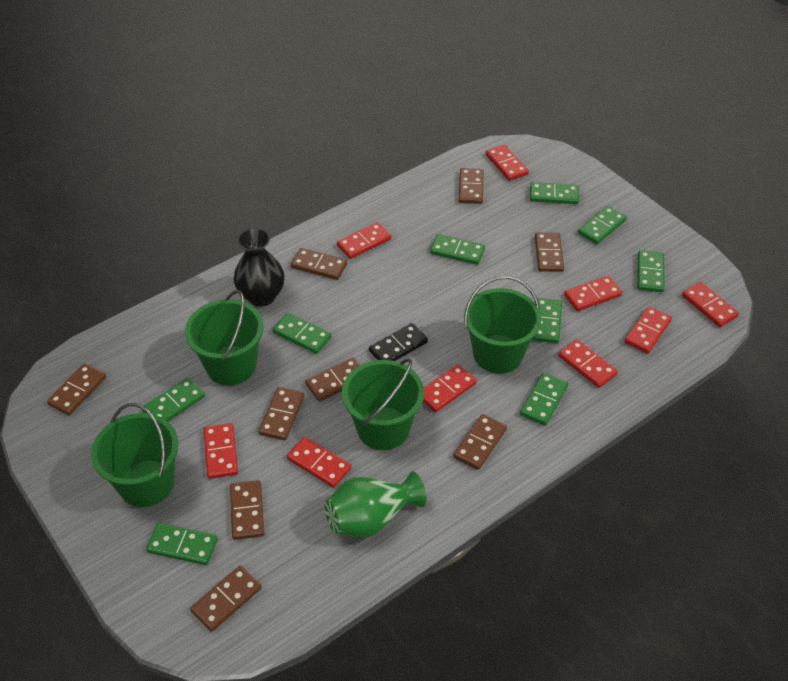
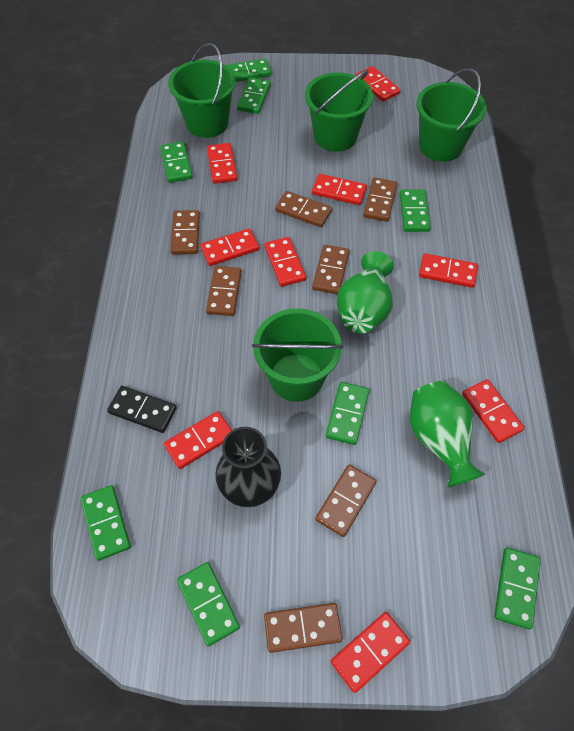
brown domino: [47,363,106,415] [190,566,262,632] [230,480,265,540] [259,387,304,440] [291,248,347,280] [305,357,360,402] [453,414,507,470] [459,168,484,204] [535,232,564,272] = 9 -> [170,210,200,254] [206,266,242,316] [264,603,343,653] [275,191,332,227] [312,245,350,294] [315,465,376,537] [363,177,397,222] = 7
green domino: [142,378,205,421] [146,523,218,565] [272,313,332,354] [430,234,485,265] [520,373,568,426] [530,182,579,204] [532,298,562,343] [578,206,627,244] [637,250,665,293] = 9 -> [80,485,131,561] [160,142,192,183] [177,562,240,646] [227,59,271,82] [237,78,271,114] [326,382,369,445] [400,190,431,232] [494,548,541,629] = 8
green vase: [325,472,426,538] = 1 -> [337,251,394,334] [410,381,485,488] = 2

